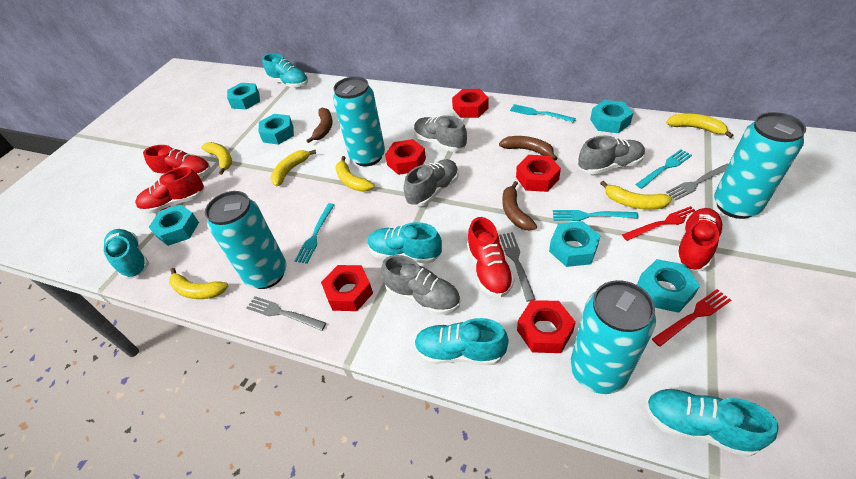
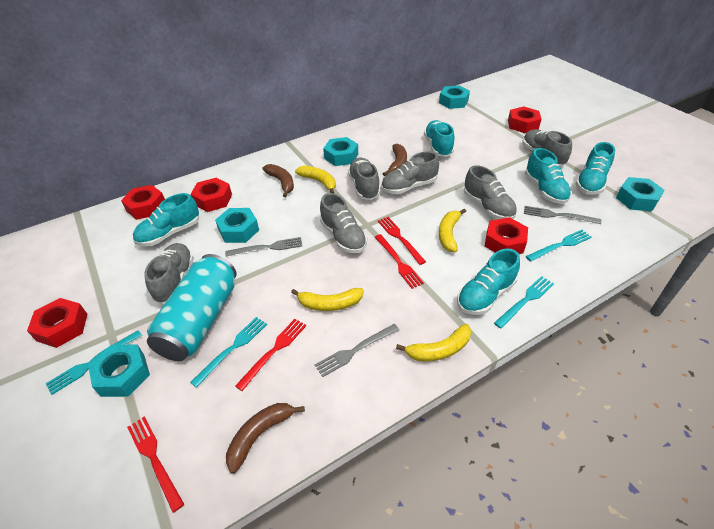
grey shoe: [381,255,460,315] [404,159,459,207] [414,115,467,152] [578,136,645,174] = 4 -> [144,243,194,304] [320,193,367,253] [348,158,380,200] [381,151,439,194] [464,165,517,219] [522,129,572,166] = 6
red fork: [622,206,695,241] [652,289,731,347] = 2 -> [127,417,184,513] [235,319,306,391] [375,234,424,289] [378,217,426,265] = 4
red shoe: [135,167,204,214] [143,145,211,177] [467,217,515,298] [675,208,724,271] = 4 -> none = 0
turquoise can: [205,191,286,289] [333,76,385,167] [570,280,656,394] [714,112,806,219] = 4 -> [147,254,237,361] = 1
turquoise nut: [149,204,199,246] [227,83,260,109] [259,114,294,145] [549,221,601,267] [590,100,633,133] [637,259,700,313] = 6 -> [88,345,150,397] [215,208,259,243] [323,137,358,166] [439,85,470,109] [616,177,665,211] = 5
yellow banana: [169,268,228,299] [201,142,232,175] [271,150,316,186] [336,156,374,192] [600,181,672,210] [666,114,733,138] = 6 -> [291,288,364,311] [295,166,336,193] [396,324,471,361] [439,209,466,252] = 4

